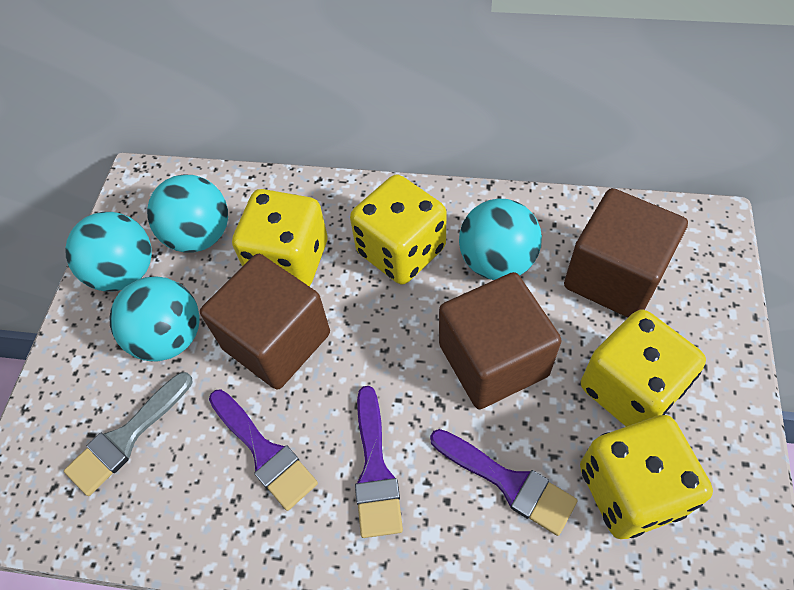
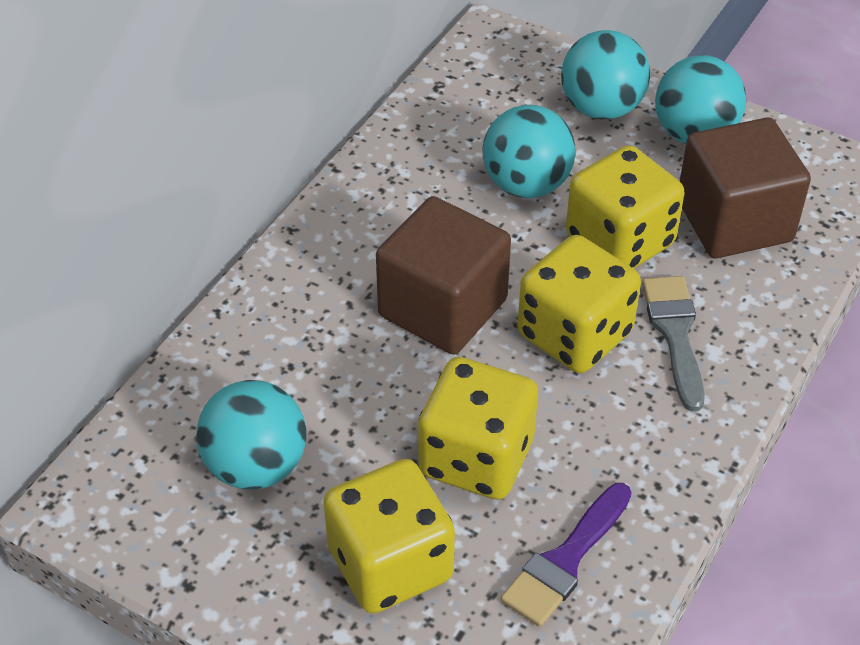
brown cube: [200,254,330,390] [439,272,562,409] [564,188,688,318] = 3 -> [376,196,511,355] [680,117,811,259] = 2
purple brush: [209,390,318,511] [355,386,403,538] [430,429,578,536] = 3 -> [500,483,631,627] = 1

